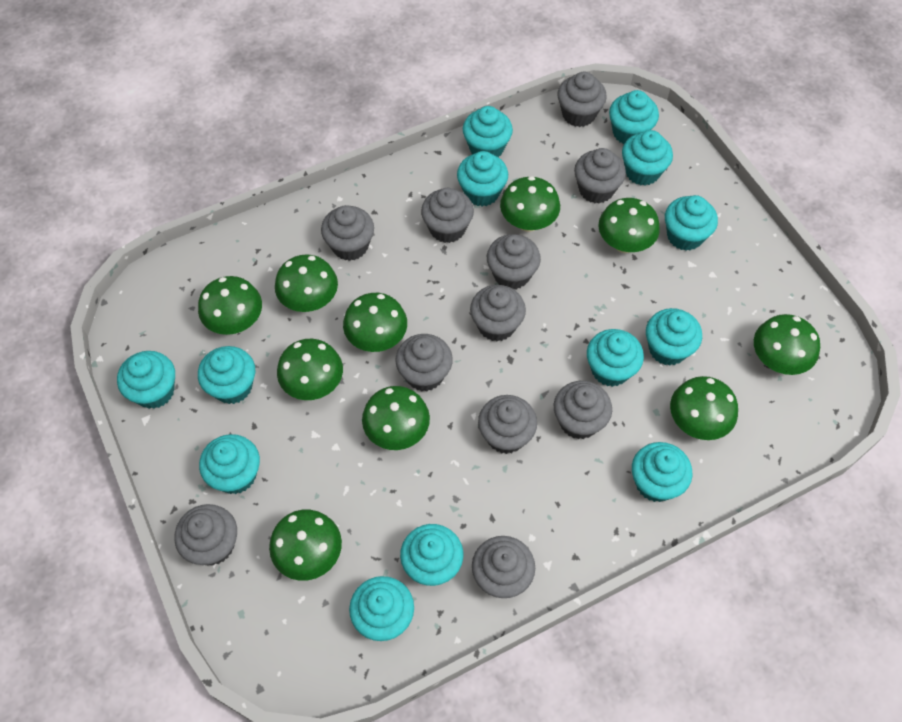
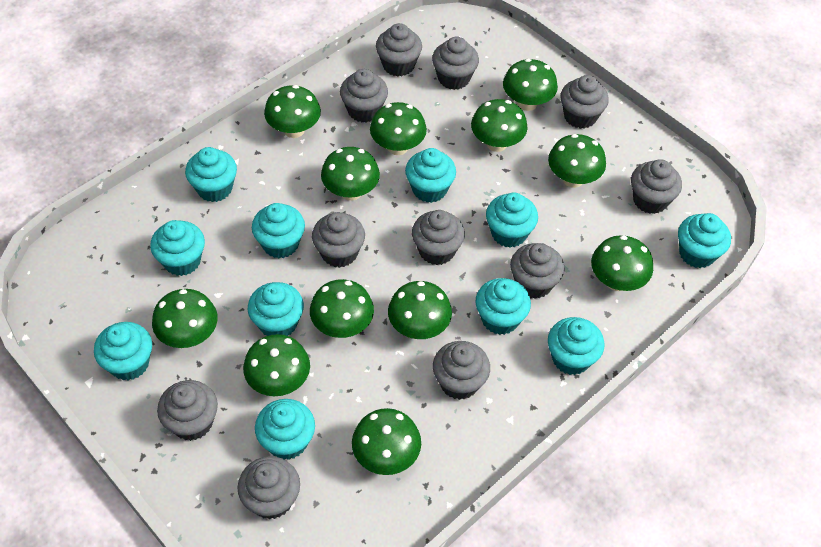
green mushroom: [198,276,262,335] [269,510,342,581] [275,254,338,312] [277,339,343,400] [343,293,407,352] [362,386,430,450] [500,176,560,232] [598,198,660,253] [670,376,738,440] [754,314,820,375] = 10 -> [152,289,218,348] [243,334,310,396] [264,85,321,138] [310,279,374,338] [321,147,380,201] [352,408,421,475] [370,102,427,155] [388,281,452,339] [471,99,528,152] [503,58,558,111] [548,134,606,188] [591,235,653,291] = 12
turquoise cupcake: [117,351,175,409] [198,346,255,404] [199,434,260,494] [349,576,414,641] [400,524,463,586] [457,151,508,206] [463,106,513,157] [587,329,644,387] [609,90,659,144] [622,130,673,186] [632,442,692,502] [646,308,702,366] [665,195,718,251] = 13 -> [94,322,152,381] [150,220,205,276] [185,147,237,202] [248,282,304,336] [252,203,305,259] [255,399,315,460] [405,148,456,203] [476,278,531,335] [486,192,538,248] [548,317,604,375] [678,213,731,268] = 11

